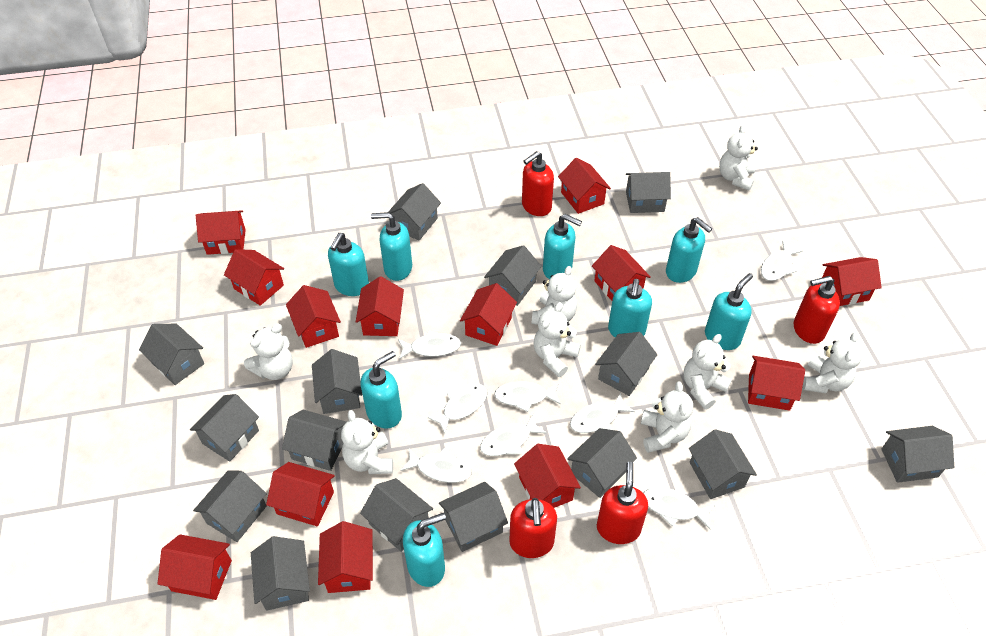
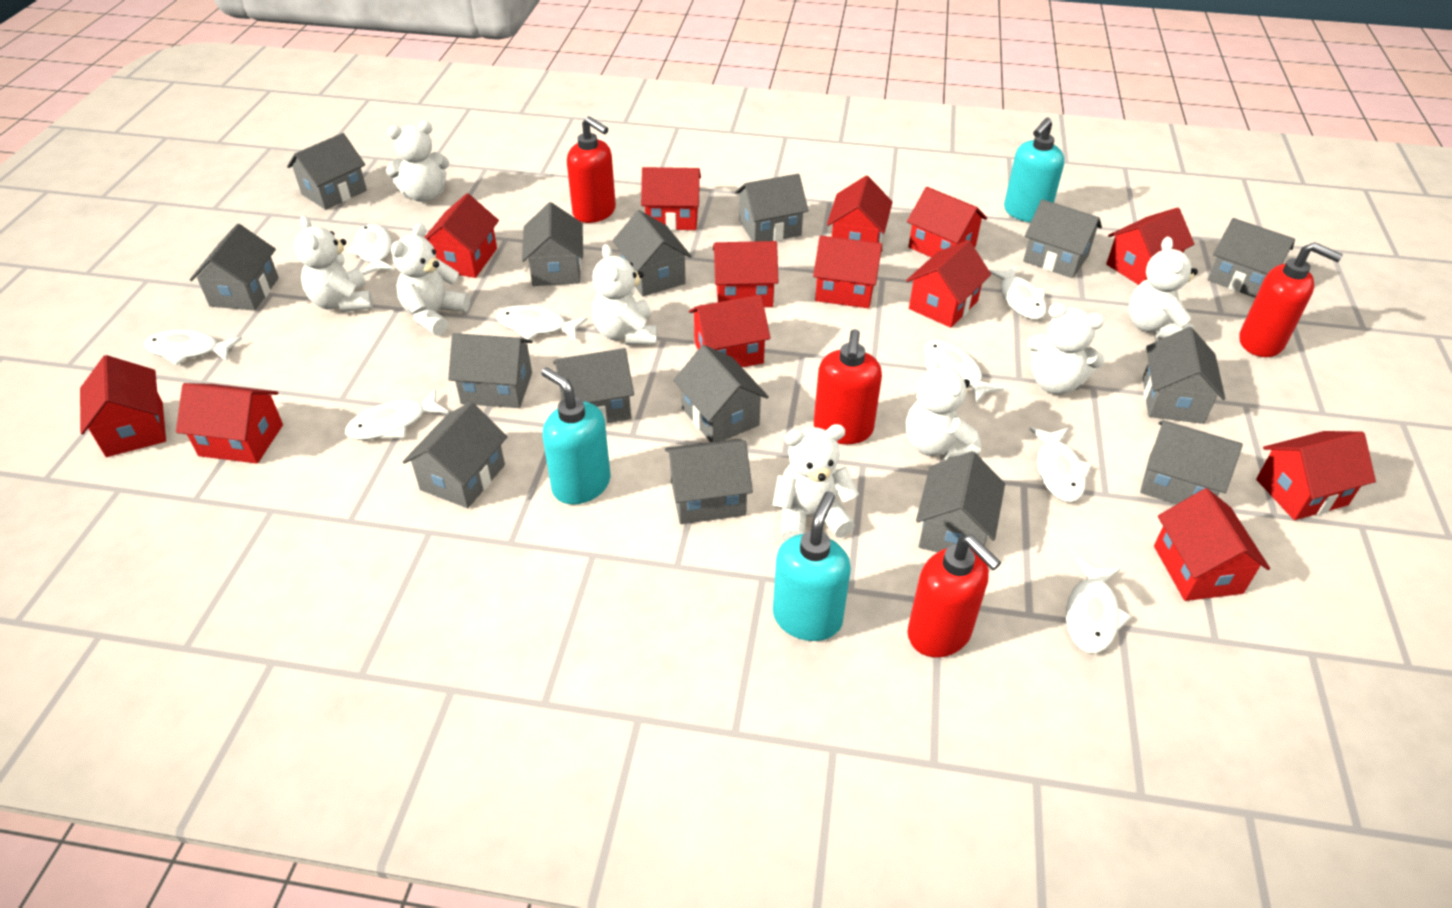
turquoise soap dispenser: [328,233,369,296] [361,351,402,429] [371,212,412,281] [403,513,446,587] [543,214,582,279] [608,279,652,337] [666,217,712,283] [705,273,753,350] = 8 -> [541,367,611,505] [773,491,851,641] [1004,118,1064,222] = 3

